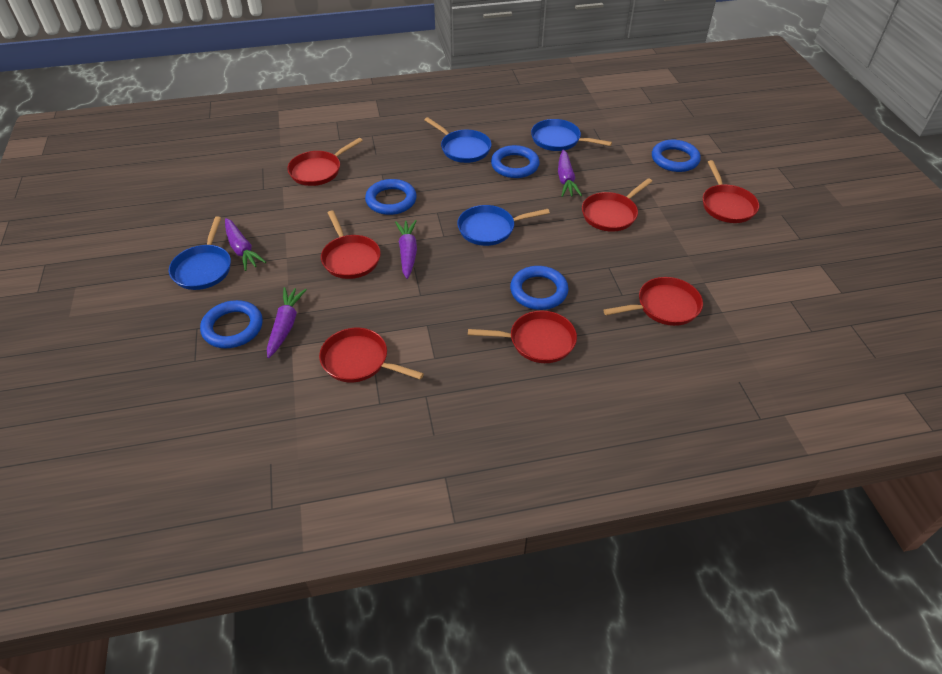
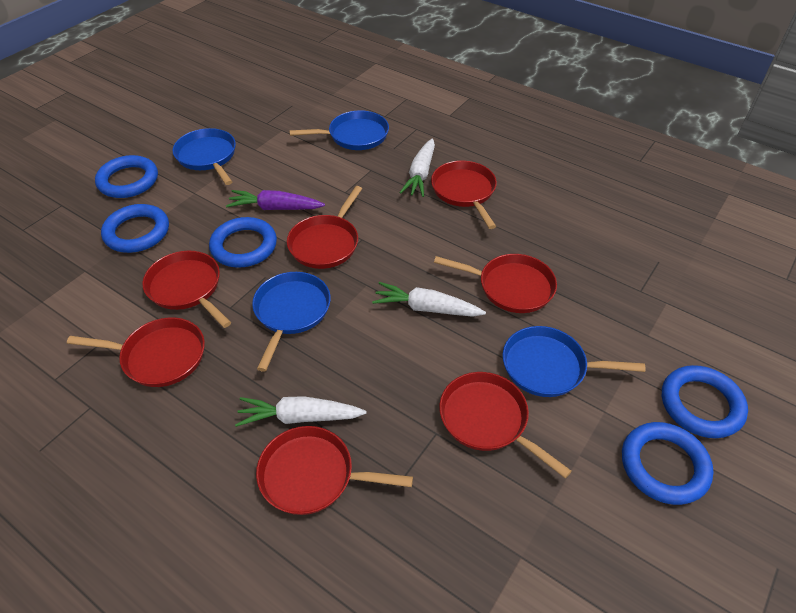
purple carrot: [225,218,266,271] [267,287,307,358] [395,220,417,279] [558,149,582,197] = 4 -> [226,190,325,210] = 1
white carrot: none = 0 -> [235,396,366,427] [372,282,486,317] [399,138,435,197] = 3

